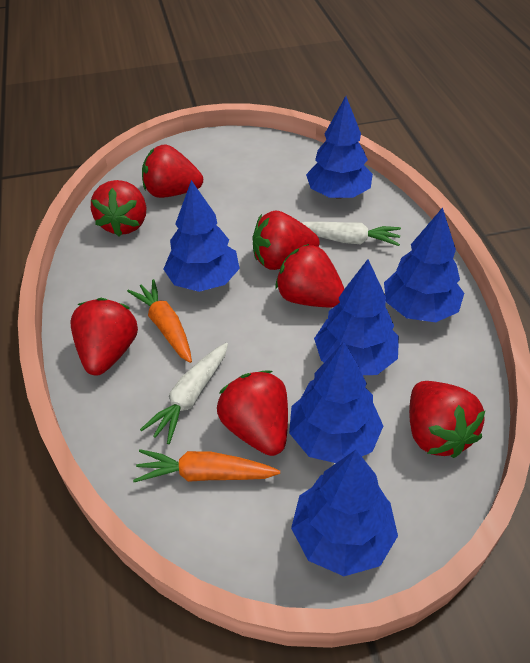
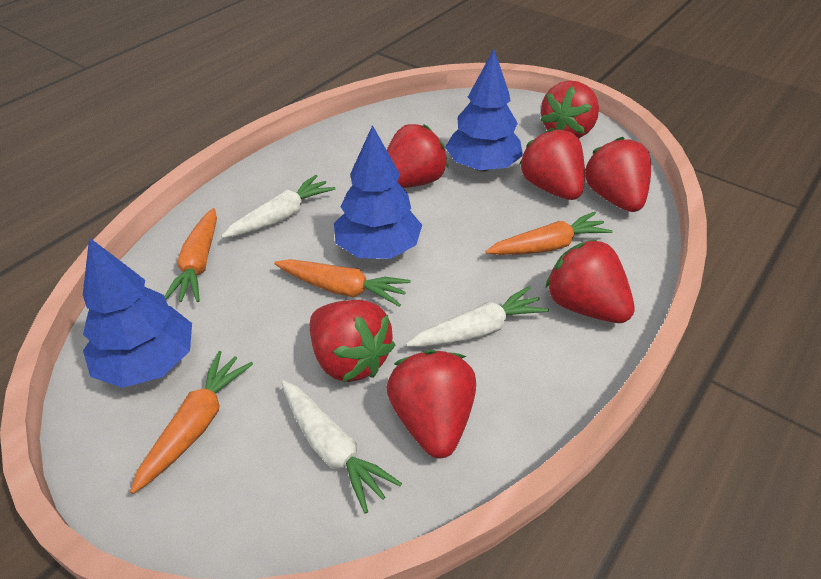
blue tree: [163,180,240,292] [289,342,383,463] [291,450,398,576] [306,96,373,199] [314,259,399,375] [384,207,464,322] = 6 -> [83,237,192,388] [334,125,422,259] [445,49,523,172] = 3
orange carrot: [127,279,192,363] [133,449,280,482] = 2 -> [130,351,253,494] [164,208,217,302] [274,259,410,307] [486,212,612,255] = 4
white carrot: [140,343,228,444] [302,222,401,246] = 2 -> [221,175,335,238] [282,380,402,514] [406,286,549,347] = 3

